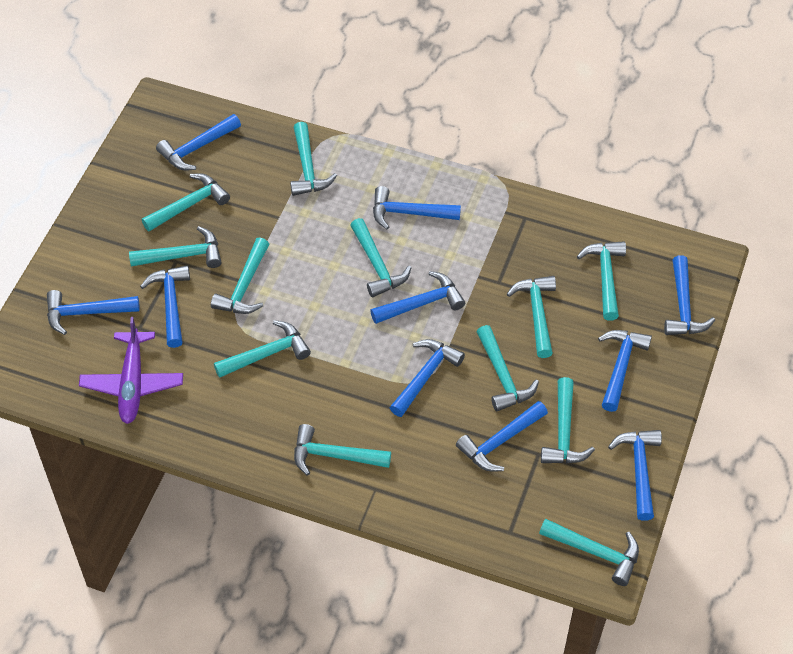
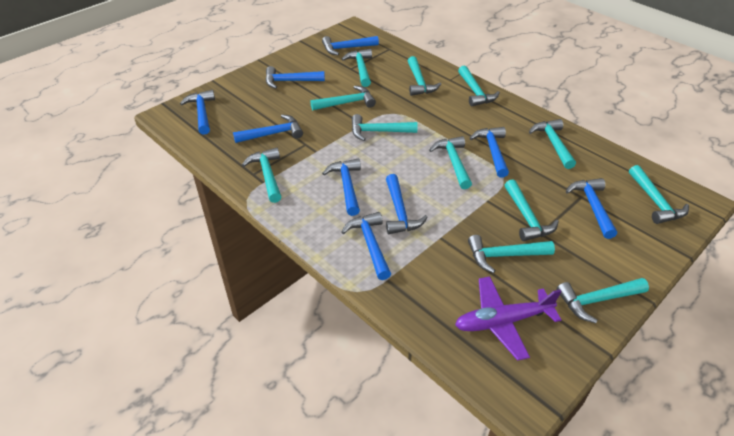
blue hammer: [47,290,140,335] [140,265,190,348] [156,114,241,170] [370,271,465,324] [373,186,461,229] [390,339,465,417] [456,401,548,472] [598,330,652,412] [608,430,662,521] [664,255,715,335] = 10 -> [180,90,215,135] [233,115,303,143] [265,66,325,89] [322,36,379,55] [322,159,361,216] [341,212,391,280] [386,174,428,234] [470,127,509,178] [566,178,617,239] = 9

